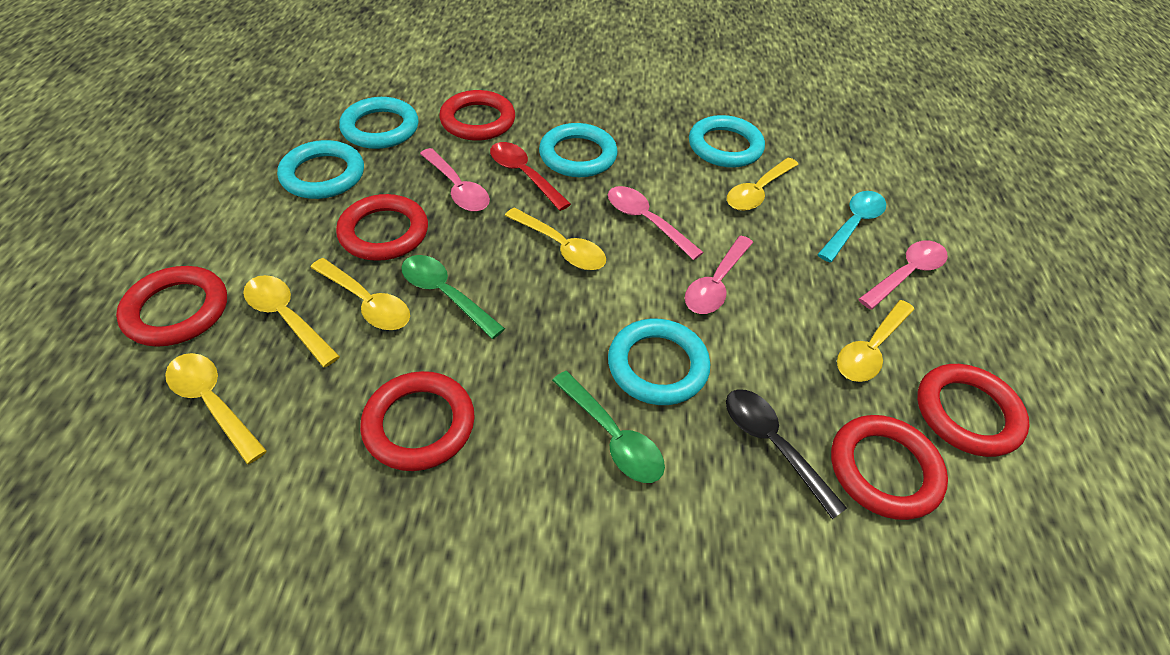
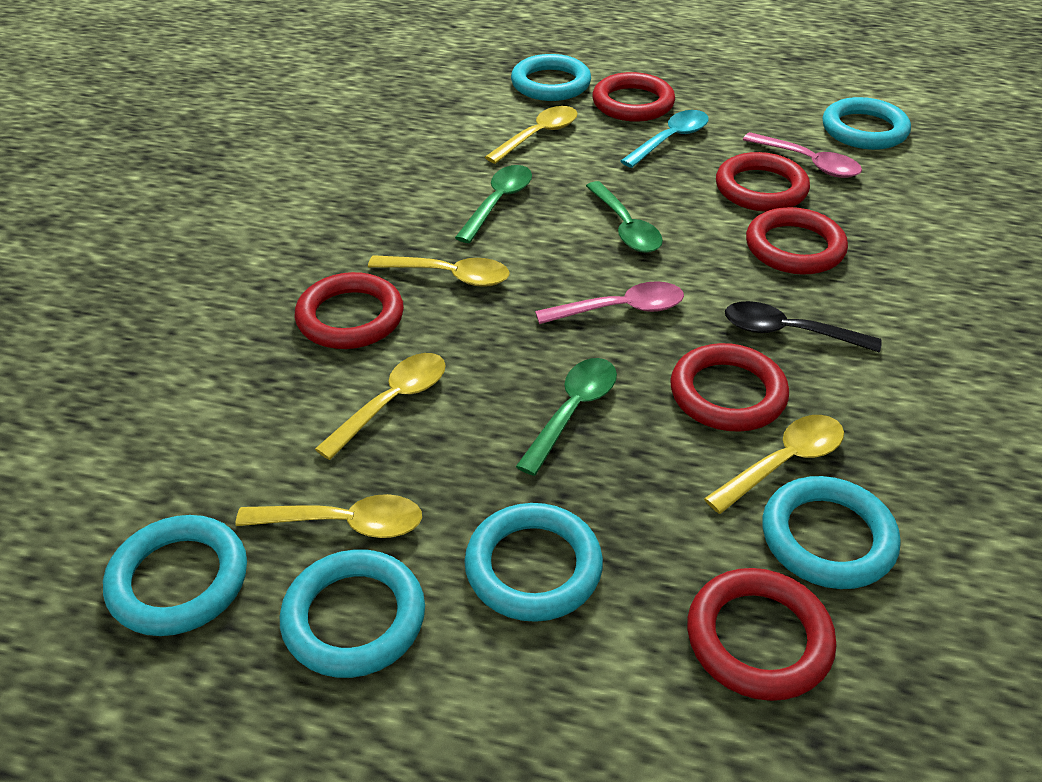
green spoon: [401,255,505,339] [552,371,665,483] = 2 -> [455,165,532,243] [516,358,617,476] [586,181,663,253] = 3
pink spoon: [420,148,490,212] [608,186,704,260] [685,236,753,314] [858,241,948,309] = 4 -> [535,281,684,324] [743,132,862,178] = 2
red spoon: [490,142,571,211] = 1 -> none = 0
turquoise ring: [277,140,364,199] [339,97,419,149] [539,123,618,177] [608,319,710,405] [689,115,765,168] = 5 -> [103,515,247,636] [280,549,425,678] [464,503,603,622] [511,54,591,101] [762,476,901,589] [822,97,911,150] = 6
yellow spoon: [165,353,267,464] [243,275,340,367] [310,258,410,330] [505,207,606,270] [727,157,799,211] [837,300,915,382] = 6 -> [235,494,422,538] [315,353,446,460] [368,255,509,287] [485,106,577,164] [704,415,844,514] = 5

